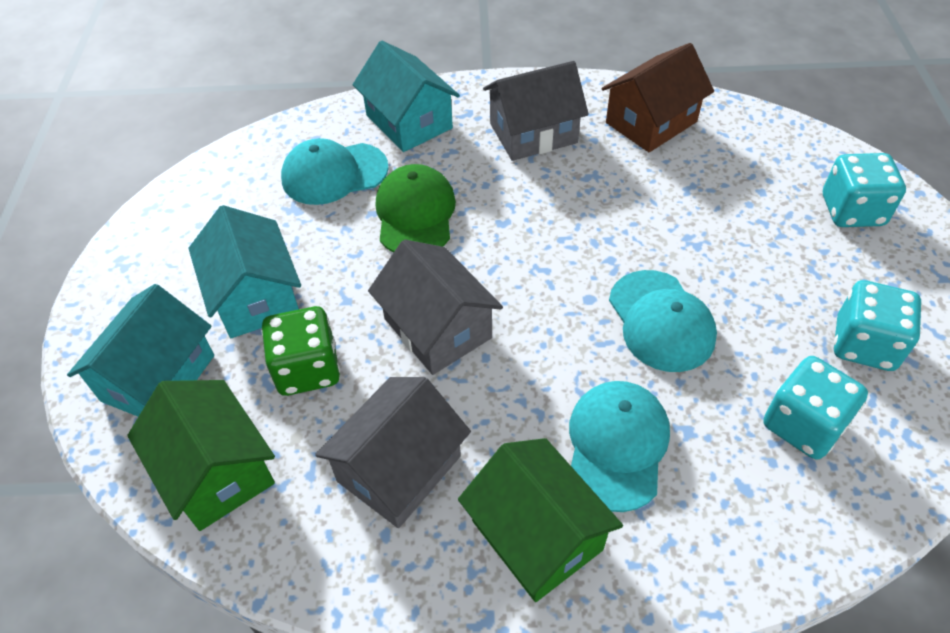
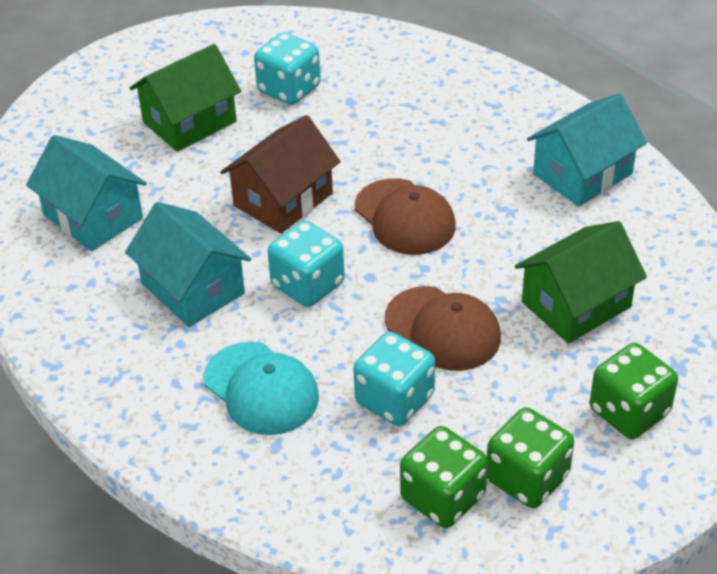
brown cap: none = 0 -> [355,178,456,255] [385,286,501,371] = 2
green cap: [376,164,456,253] = 1 -> none = 0
green dice: [262,306,340,396] = 1 -> [400,426,488,528] [487,407,574,508] [590,343,678,439] = 3
grey house: [315,377,471,528] [368,240,503,375] [483,61,589,161] = 3 -> none = 0
turquoise cap: [281,138,389,205] [569,381,670,512] [609,270,717,372] = 3 -> [203,342,319,435] = 1

